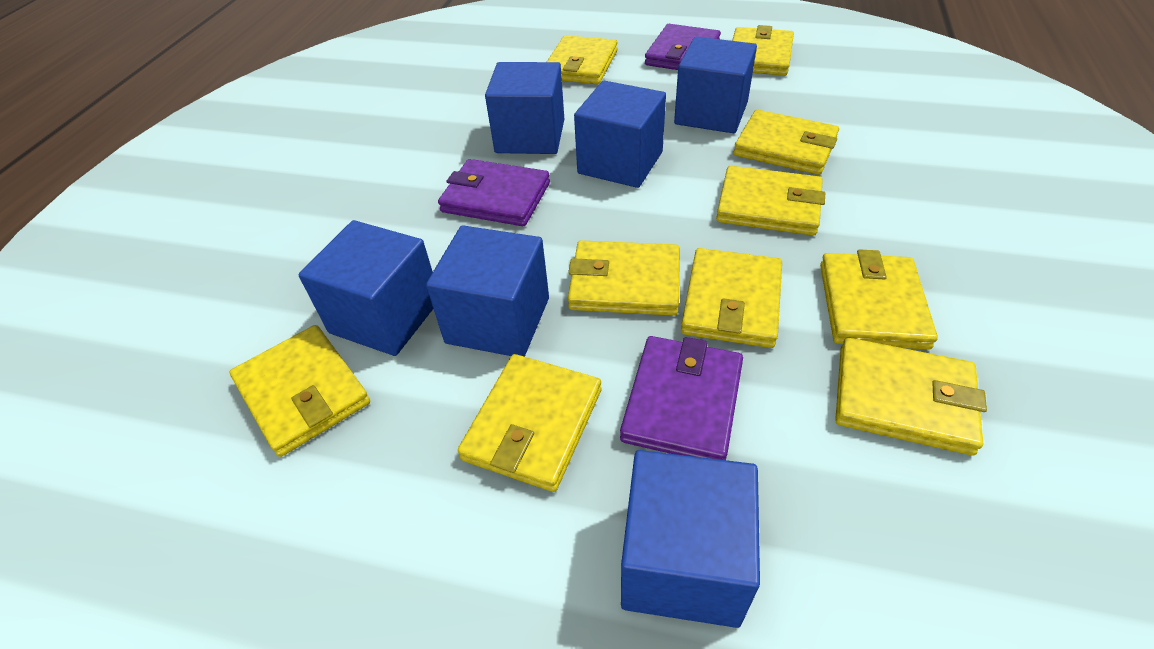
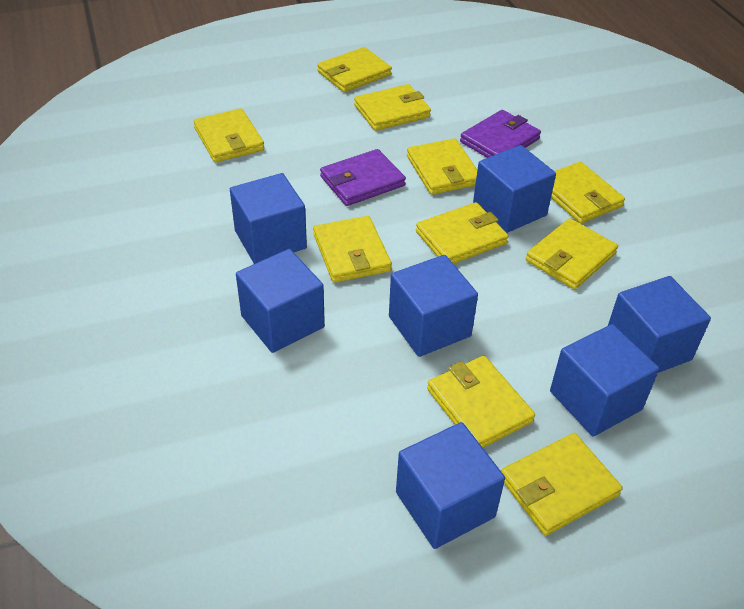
blue cube: [298,220,433,356] [426,226,549,357] [485,62,564,154] [574,81,666,188] [621,450,760,628] [674,37,757,133] = 6 -> [230,173,307,264] [236,249,325,353] [389,255,478,357] [396,422,505,549] [473,145,556,233] [550,324,659,437] [608,276,711,373] = 7
purple wallet: [438,159,550,226] [620,336,743,460] [645,24,721,70] = 3 -> [320,149,406,206] [460,110,541,158] = 2

